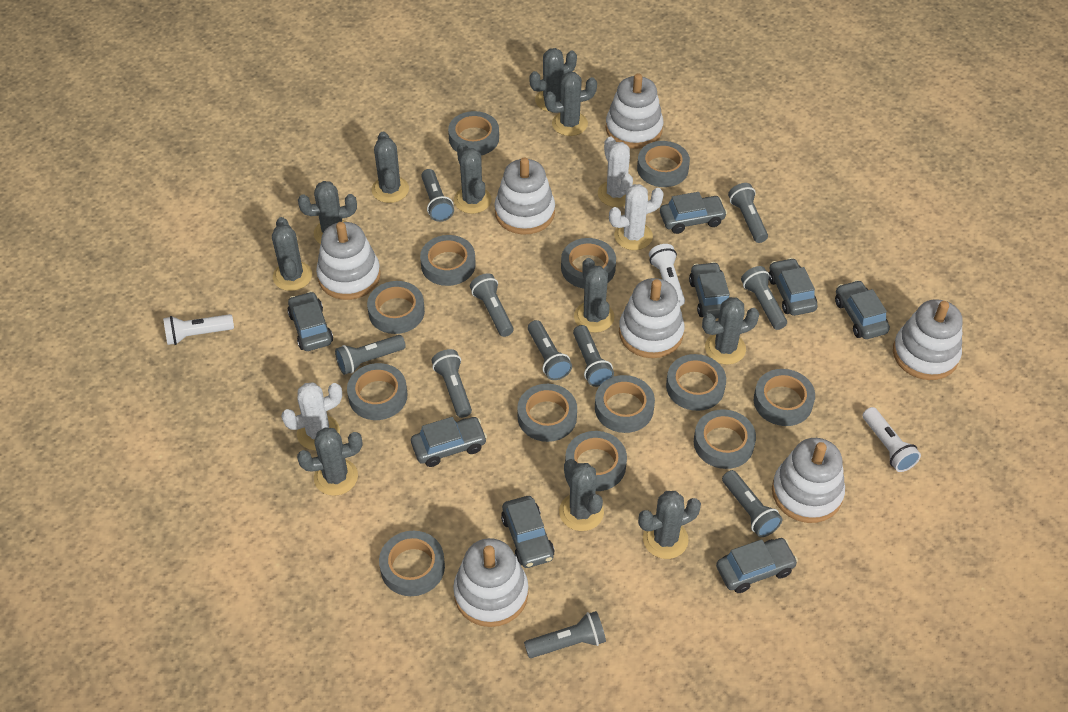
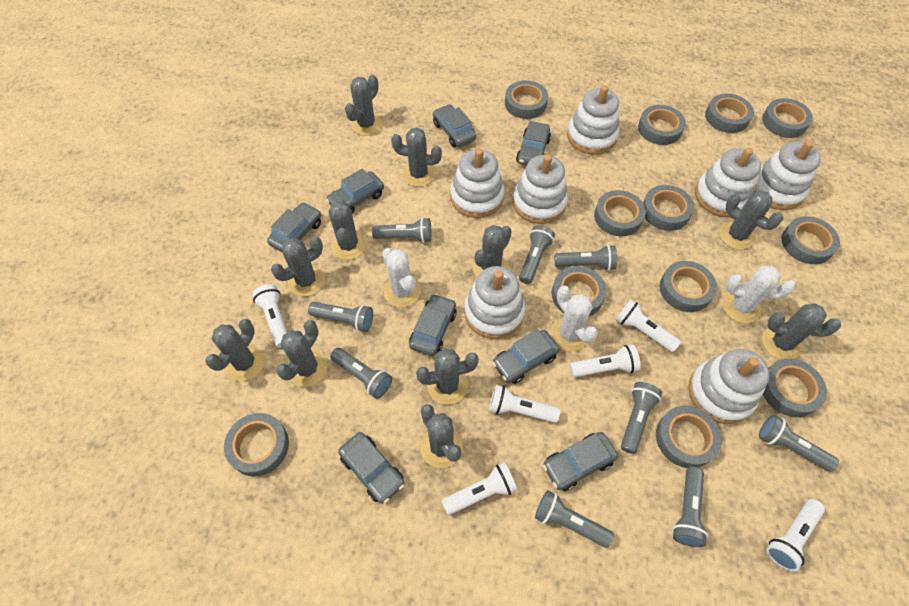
grey flashlight: [335,335,406,375] [421,169,454,222] [431,349,472,418] [470,273,514,337] [524,611,606,658] [528,320,572,380] [573,325,614,387] [722,470,782,537] [728,183,768,243] [741,266,787,330] = 10 -> [308,302,373,332] [330,348,392,399] [372,217,432,243] [519,225,555,284] [535,490,614,548] [555,245,617,271] [621,382,662,454] [672,467,708,547] [759,415,839,472] = 9
grey tape: [347,363,407,420] [367,281,425,334] [379,531,445,596] [420,235,476,286] [448,111,499,155] [517,384,577,442] [561,238,616,289] [565,431,627,491] [595,375,655,433] [637,141,690,187] [666,354,726,411] [694,409,756,469] [754,369,815,426] = 13 -> [224,413,289,476] [505,80,548,119] [552,266,606,316] [594,190,646,236] [638,105,686,145] [643,185,694,231] [656,406,722,468] [660,261,717,312] [705,94,754,133] [762,98,813,138] [763,358,827,417] [782,216,840,264] = 12
white flashlight: [163,314,234,345] [649,244,685,306] [863,407,921,472] = 3 -> [252,284,287,348] [442,462,517,515] [489,385,560,423] [570,345,641,377] [615,299,681,352] [766,499,825,572] = 6

